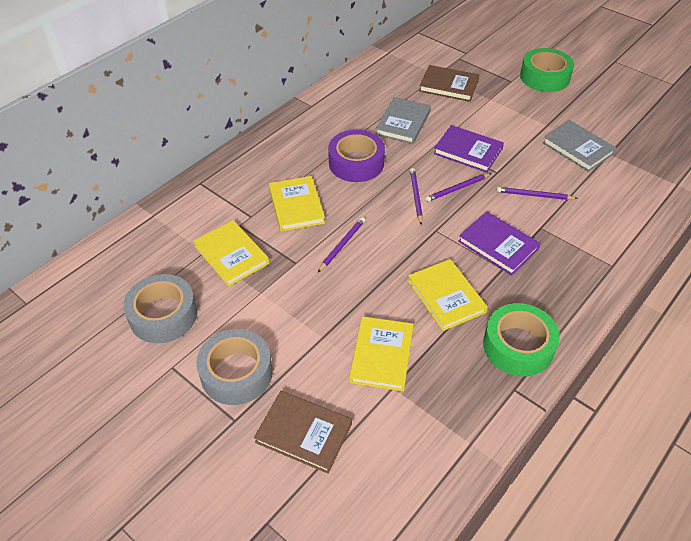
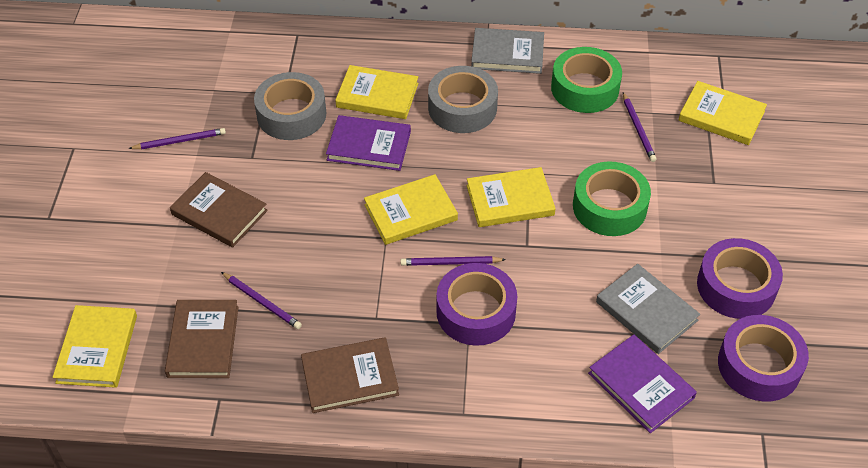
brown book: [254,391,352,474] [419,65,479,102] = 2 -> [165,300,238,378] [170,172,268,248] [301,337,399,413] = 3
purple tape: [328,130,385,182] = 1 -> [436,263,517,346] [697,238,783,319] [718,315,809,402] = 3
yellow book: [193,220,269,286] [269,176,325,232] [349,316,413,391] [408,259,488,331] = 4 -> [53,305,137,388] [335,65,418,119] [364,174,458,245] [467,167,556,227] [678,81,767,145] = 5

